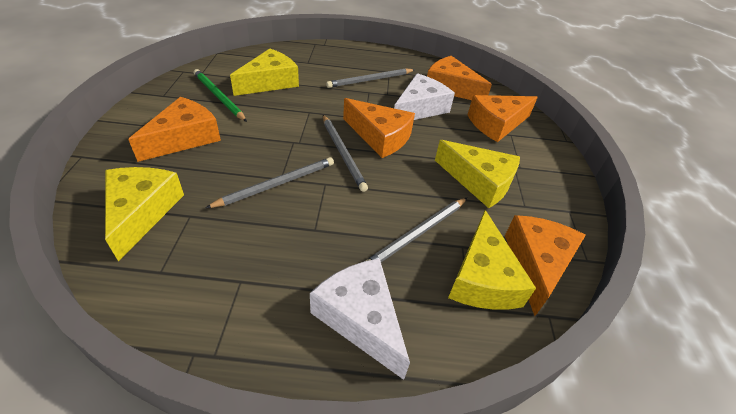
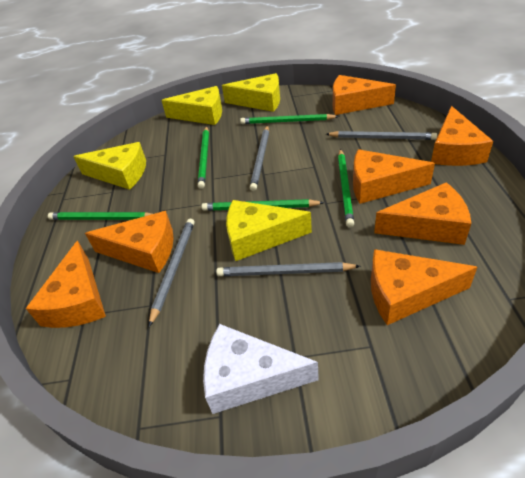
green pencil: [194,69,247,122] = 1 -> [48,212,152,220] [198,126,209,189] [201,199,324,211] [240,114,339,124] [338,149,354,228] = 5
orange cheese: [128,97,221,162] [343,98,415,158] [427,56,492,100] [468,95,538,142] [505,215,586,316] = 5 -> [26,241,106,328] [85,211,174,273] [333,75,396,115] [353,149,435,204] [371,249,477,325] [374,182,471,245] [431,106,493,166] = 7
white cheese: [310,258,410,380] [394,73,455,120] = 2 -> [203,324,319,414] = 1

